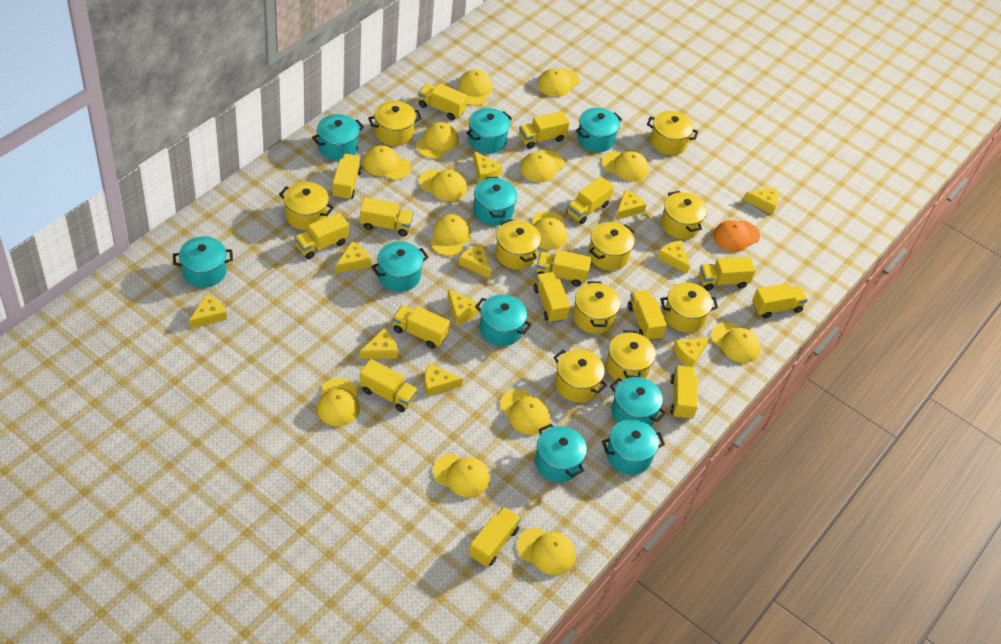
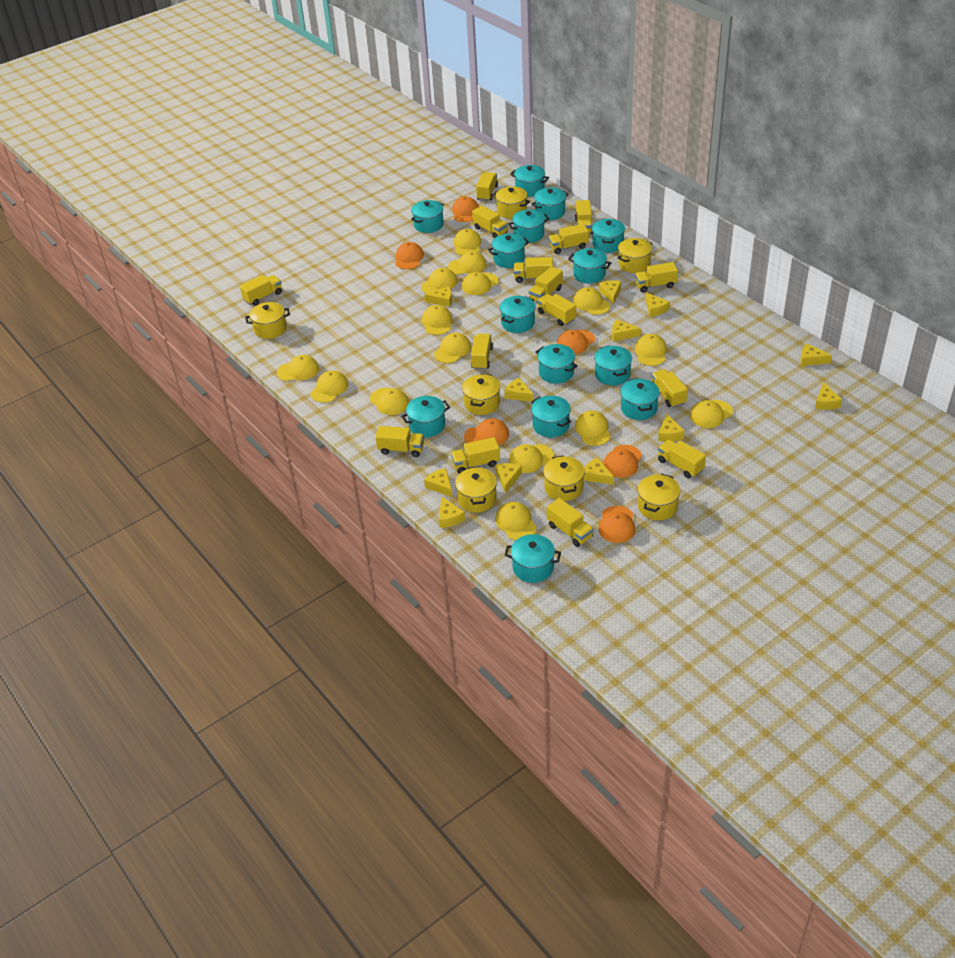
orange cap: [713,220,760,252] = 1 -> [395,242,424,269] [452,196,479,222] [464,418,509,445] [557,329,595,355] [598,506,635,543] [603,445,642,478] = 6
turquoise pot: [173,236,233,288] [312,114,364,160] [372,241,429,292] [466,108,512,153] [473,177,517,225] [475,294,532,346] [535,424,587,482] [576,108,622,152] [602,419,665,475] [610,377,666,426] = 10 -> [401,396,450,437] [411,200,444,233] [488,234,529,268] [500,296,535,333] [505,534,561,583] [508,209,549,243] [510,165,549,197] [531,188,569,220] [531,396,571,437] [535,344,578,384] [568,248,611,284] [592,219,625,253] [594,345,632,386] [620,378,660,420] = 14
yellow cap: [317,378,360,427] [363,145,411,180] [416,122,459,158] [419,169,467,201] [430,214,471,256] [433,454,490,498] [458,70,493,106] [500,389,550,435] [517,528,576,575] [520,150,564,182] [532,211,567,250] [538,68,580,97] [602,151,649,181] [711,322,761,363] = 14 -> [277,355,319,381] [310,370,348,403] [370,387,409,415] [421,268,458,293] [422,305,452,335] [434,333,471,363] [448,251,487,275] [453,229,481,255] [462,272,499,295] [495,502,537,540] [509,444,554,473] [573,287,610,315] [575,410,611,446] [635,334,667,366] [690,400,733,428] = 15
yellow cheese: [189,294,227,328] [336,241,371,273] [360,328,398,359] [424,363,463,396] [447,289,480,325] [459,244,491,278] [473,151,502,182] [615,190,647,220] [657,240,690,274] [673,337,710,367] [743,187,778,215] = 11 -> [424,286,452,307] [424,468,453,498] [439,496,465,528] [495,463,522,493] [504,378,534,402] [583,457,614,485] [599,280,621,304] [612,320,641,342] [645,293,670,317] [658,413,684,442] [800,343,832,366] [815,382,842,410] = 12
yellow pot: [279,182,334,230] [368,101,422,146] [495,219,541,270] [553,349,607,402] [573,281,621,334] [588,222,635,271] [606,330,656,383] [647,111,698,155] [660,282,718,333] [661,191,707,239] = 10 -> [245,302,290,339] [455,466,497,513] [462,374,500,415] [493,186,530,219] [543,455,585,501] [617,238,652,273] [637,474,680,520] = 7

